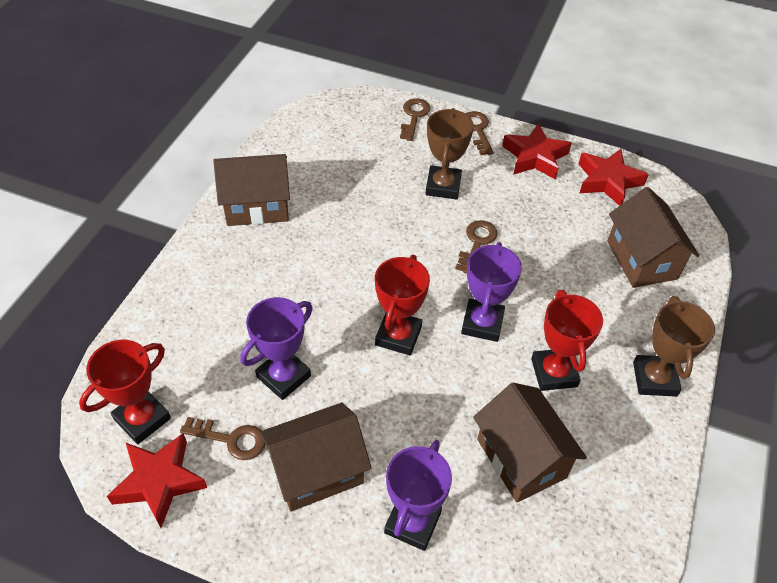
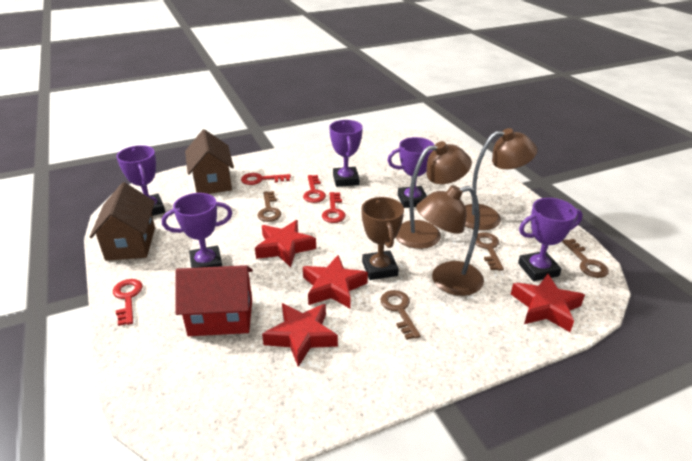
brown house: [213,154,290,226] [260,403,371,511] [473,383,587,503] [607,187,699,288] = 4 -> [90,182,155,261] [185,129,234,194] = 2
brown lamp: none = 0 -> [396,141,472,249] [416,185,484,296] [465,128,537,230] = 3
brown trophy: [425,108,474,199] [633,296,715,397] = 2 -> [361,197,404,280] = 1
purple trophy: [240,297,313,400] [384,440,452,551] [461,242,522,342] = 3 -> [117,145,165,216] [162,193,232,268] [329,120,363,187] [387,137,435,208] [518,198,583,281] = 5
red house: none = 0 -> [175,265,253,336] = 1
red key: none = 0 -> [113,279,143,326] [241,173,291,185] [303,175,326,203] [322,192,346,223] = 4
red star: [107,433,207,528] [502,123,572,180] [578,149,649,206] = 3 -> [255,220,316,267] [262,303,338,367] [303,255,368,309] [511,273,585,332] = 4
red trophy: [79,340,171,444] [375,255,430,355] [531,290,603,391] = 3 -> none = 0

